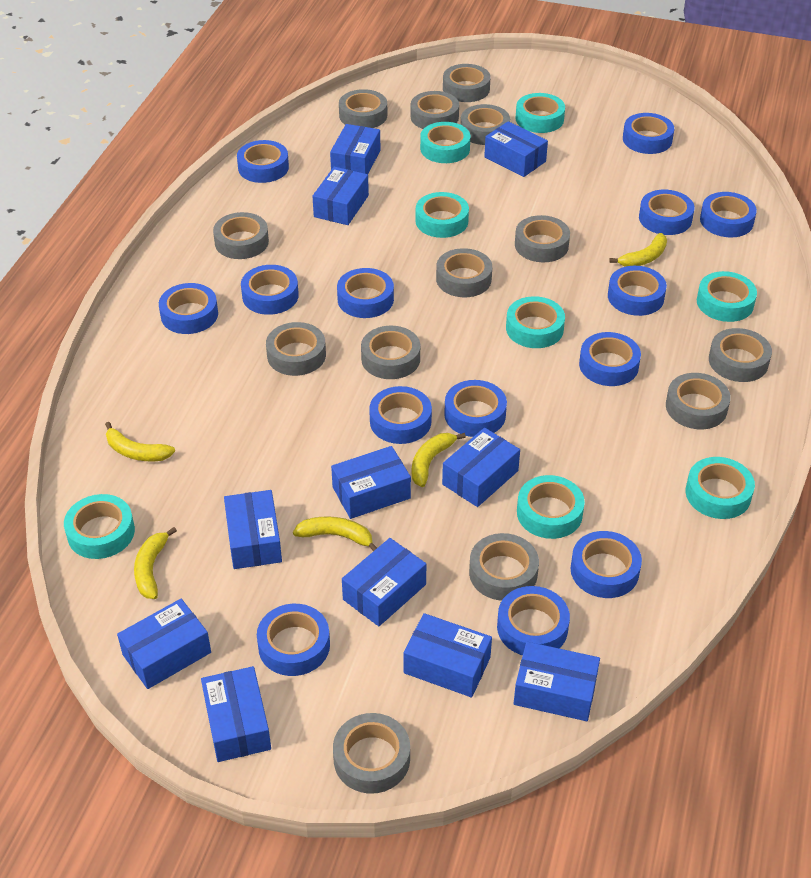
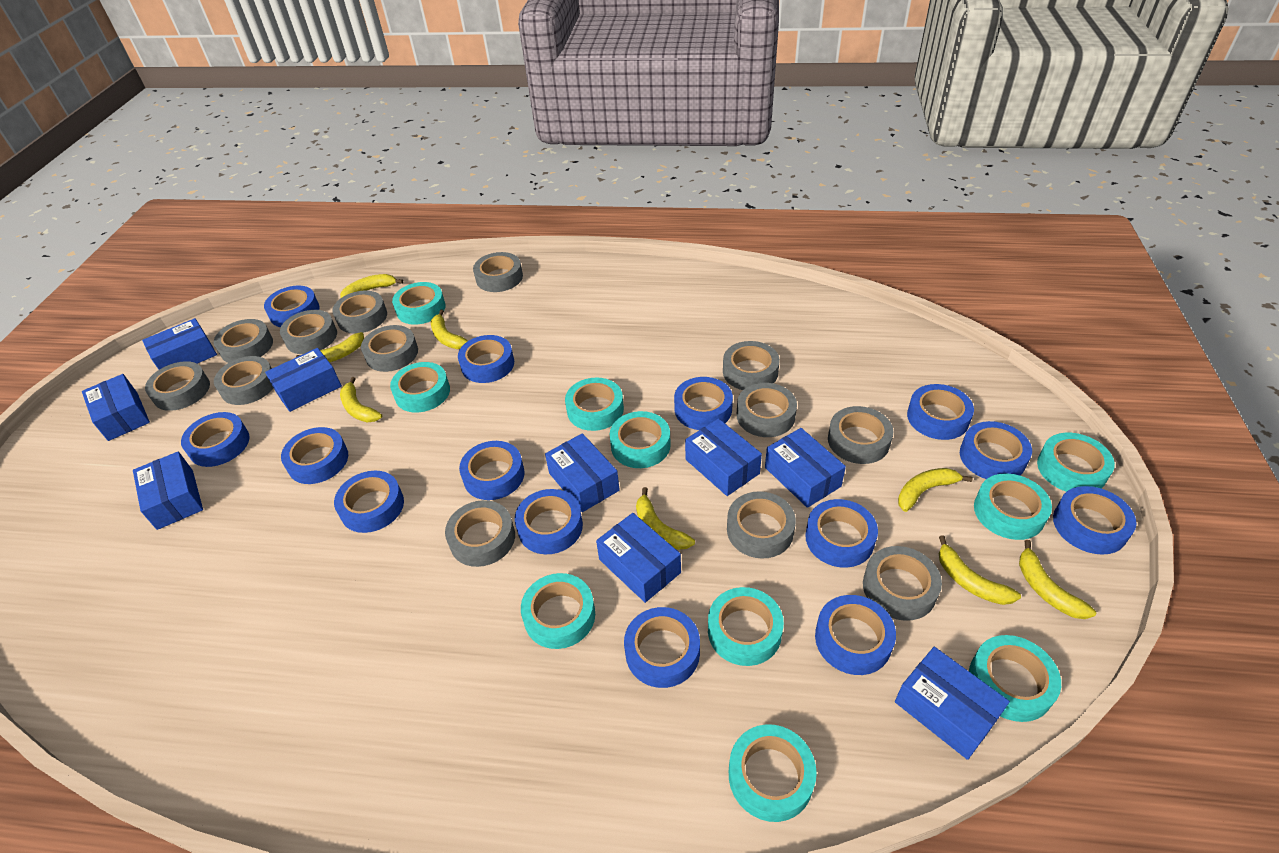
blue box: [117,599,211,689] [201,666,271,762] [224,490,282,569] [312,167,369,225] [330,124,380,174] [331,446,411,519] [342,538,426,626] [404,613,492,698] [442,428,520,507] [484,121,548,177] [514,642,600,721] = 11 -> [82,374,150,441] [133,451,203,530] [142,318,217,370] [265,348,342,412] [545,433,620,512] [596,513,681,603] [685,418,762,496] [765,428,846,508] [895,647,1010,760] = 9
turquoise tape: [64,494,135,559] [416,192,469,238] [420,122,470,163] [506,296,565,348] [516,93,565,133] [517,475,585,539] [686,457,755,519] [697,271,757,322] = 8 -> [390,362,450,412] [392,282,446,325] [521,573,595,649] [565,378,624,431] [609,411,671,468] [708,587,784,666] [729,724,817,822] [969,635,1061,722] [974,473,1052,540] [1037,433,1115,492] = 10
yellow banana: [105,422,175,461] [134,527,177,599] [293,516,377,551] [412,433,466,487] [609,233,667,267] = 5 -> [296,332,364,362] [340,274,403,298] [340,377,382,423] [431,310,468,349] [636,487,695,550] [898,468,973,512] [939,535,1021,605] [1019,540,1096,619] = 8

